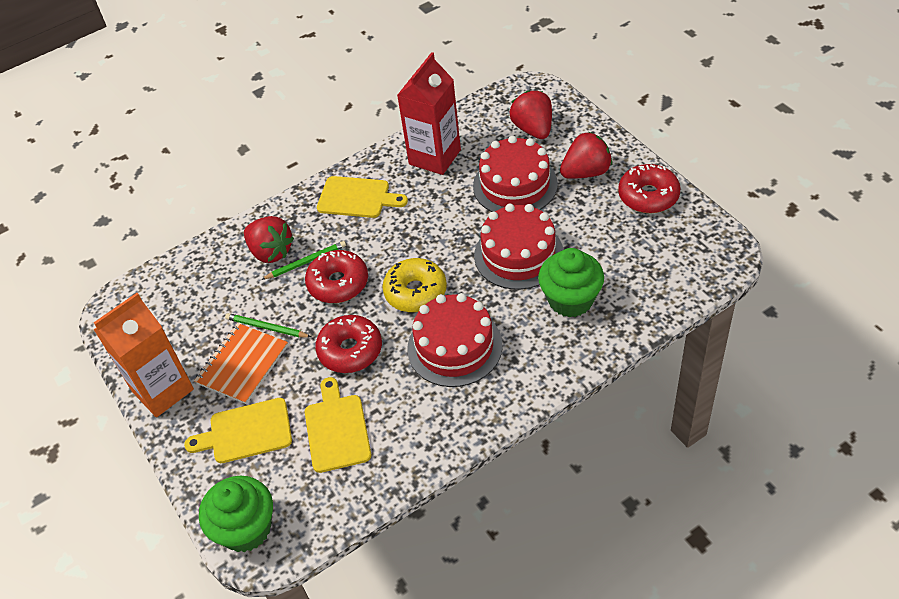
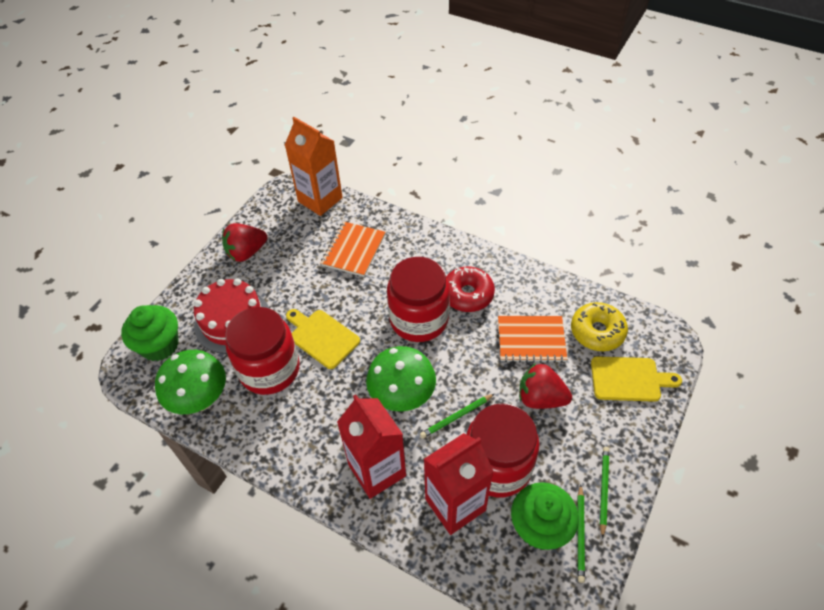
green mushroom: none = 0 -> [155,350,226,414] [366,346,436,411] = 2
green pencil: [225,313,311,337] [261,241,346,280] = 2 -> [420,394,494,438] [577,484,585,583] [600,447,609,539] = 3
orange notebook: [194,323,288,404] = 1 -> [321,221,385,277] [498,316,568,363] = 2
red cake: [407,293,502,387] [473,136,558,212] [474,204,563,290] = 3 -> [194,278,270,354] = 1
red carton: [397,52,461,175] = 1 -> [337,394,406,499] [424,433,494,535] = 2
red donut: [305,250,368,303] [315,315,382,373] [618,164,680,213] = 3 -> [446,266,495,312] = 1
red jar: none = 0 -> [225,307,300,395] [387,257,450,342] [466,403,539,497] = 3
red strawberry: [244,216,294,263] [510,91,552,139] [560,132,612,179] = 3 -> [222,223,267,262] [519,363,572,409] = 2
yellow cutting board: [184,398,292,463] [305,377,371,473] [317,176,408,218] = 3 -> [286,309,360,369] [591,356,682,402] = 2

